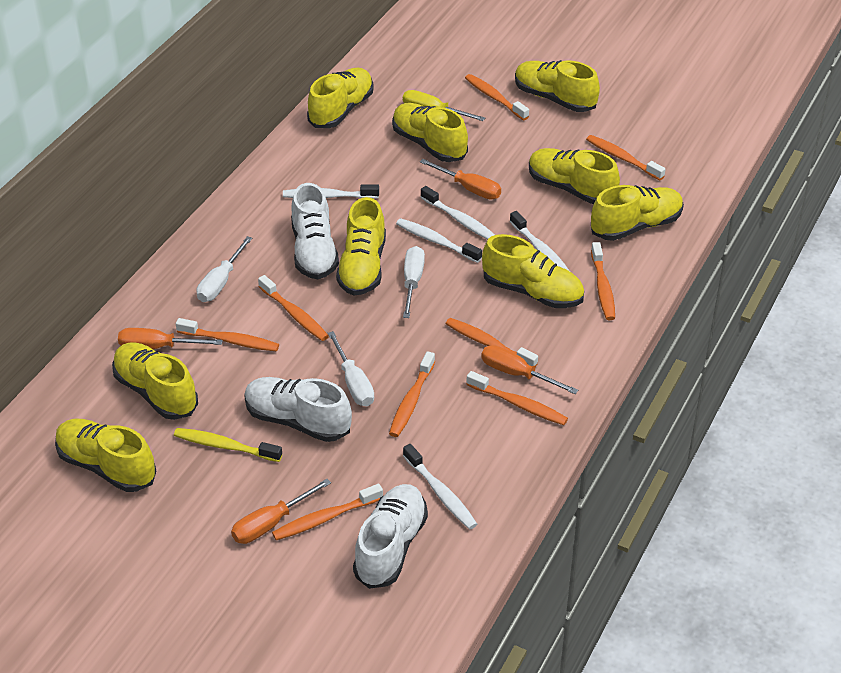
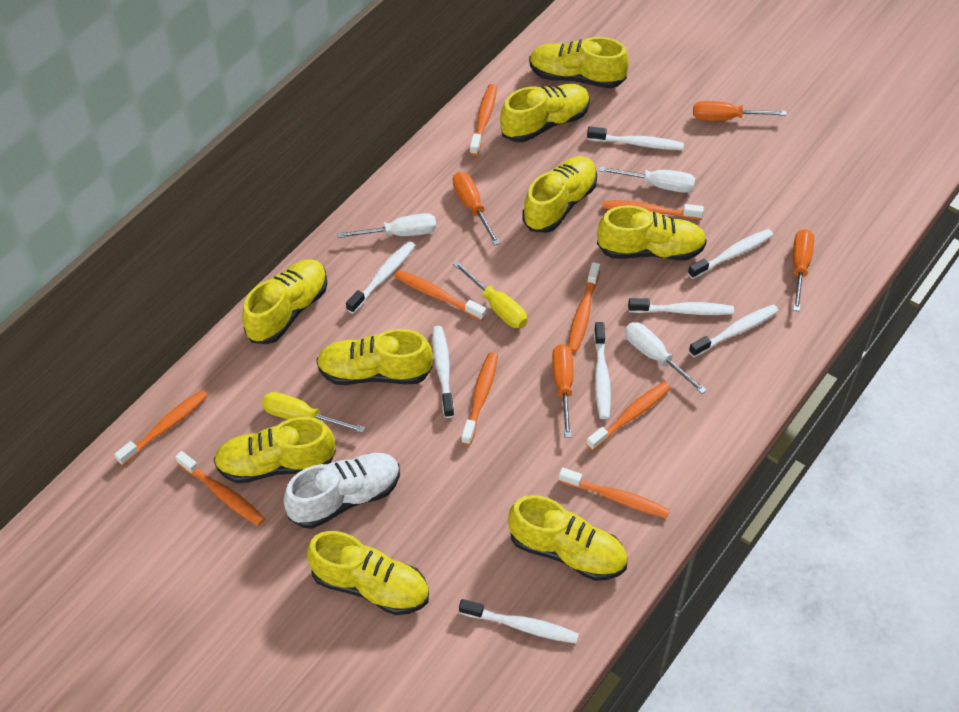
white shoe: [244,377,352,442] [291,183,339,279] [353,484,428,589] = 3 -> [283,453,400,529] = 1
white toothbrush: [283,184,379,199] [396,218,482,263] [403,444,477,530] [421,186,495,240] [510,211,569,271] = 5 -> [346,241,415,314] [432,326,454,418] [459,599,579,643] [587,127,684,150] [594,322,611,419] [628,298,734,315] [688,229,773,279] [689,304,778,357] = 8
yellow screwdriver: [403,90,485,121] = 1 -> [262,392,366,433] [453,261,527,328] = 2
yellow toothbrush: [174,428,282,462] = 1 -> none = 0

